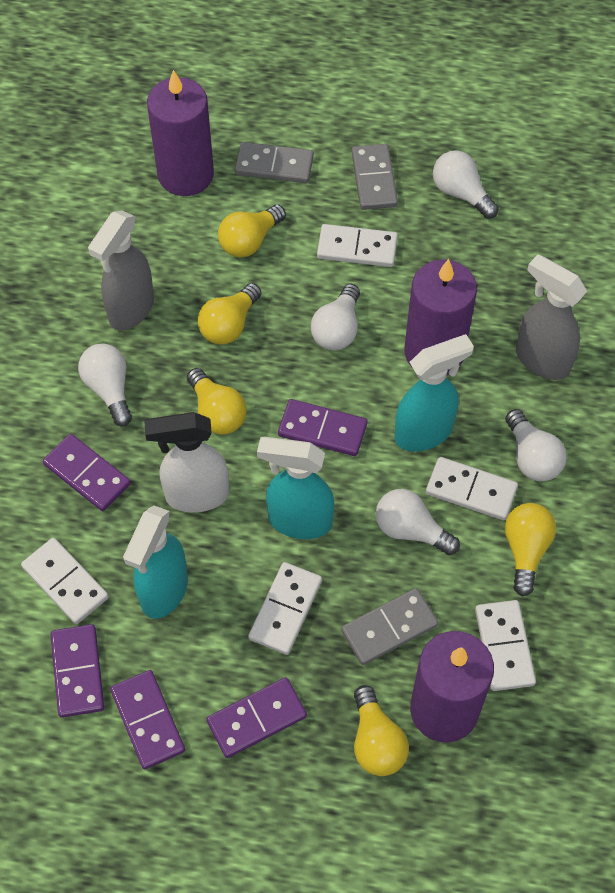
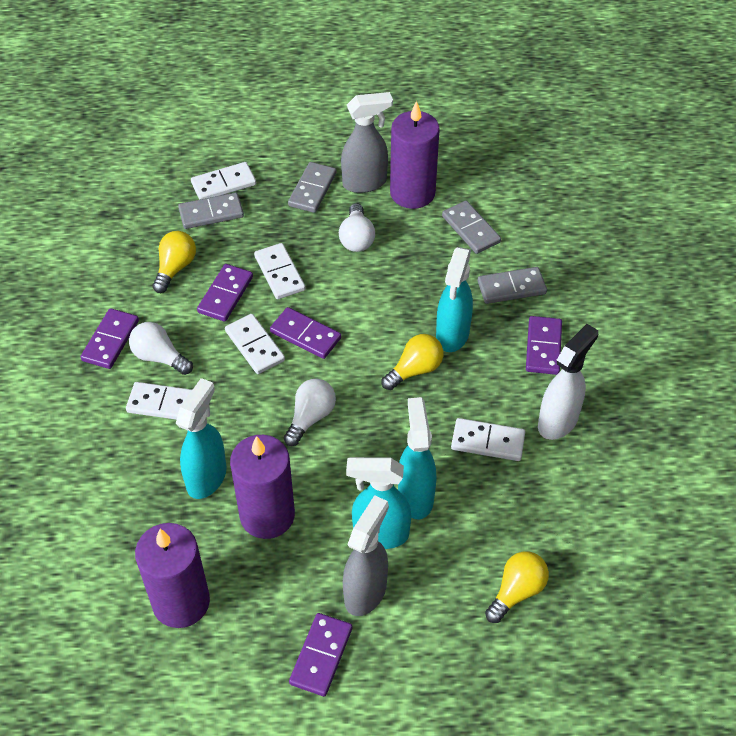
grey domino: [235,142,314,183] [341,588,438,665] [352,144,398,210] = 3 -> [178,193,244,229] [288,162,336,213] [442,201,501,254] [478,267,547,304] = 4
turquoise spray bottle: [123,506,188,619] [257,437,334,539] [395,334,474,452] = 3 -> [176,378,227,499] [346,457,411,549] [398,397,436,519] [436,247,473,352] = 4
white light bulb: [78,344,132,426] [311,284,360,350] [376,489,460,555] [433,150,499,219] [505,409,567,482] = 5 -> [129,322,193,375] [284,379,336,446] [339,203,375,252] = 3
yellow light bulb: [187,368,247,435] [198,283,262,344] [218,204,286,258] [354,685,409,776] [505,503,556,597] = 5 -> [153,231,196,293] [381,334,444,390] [485,551,549,623] = 3

